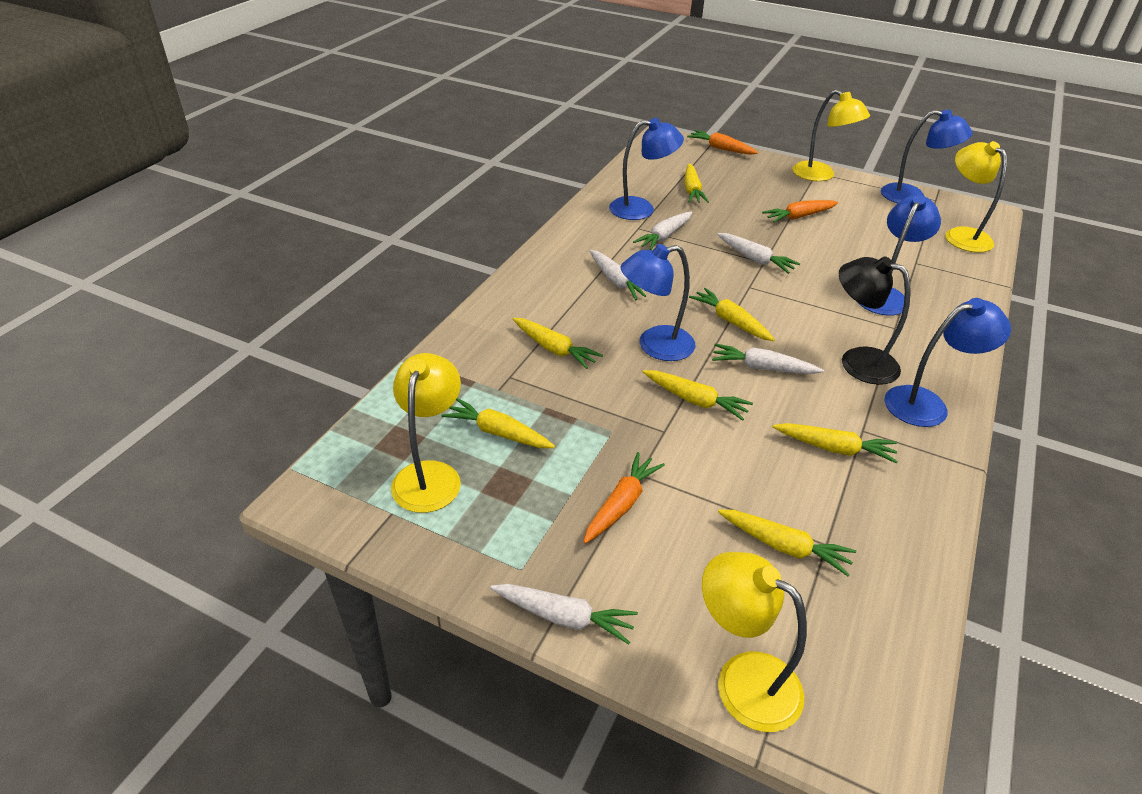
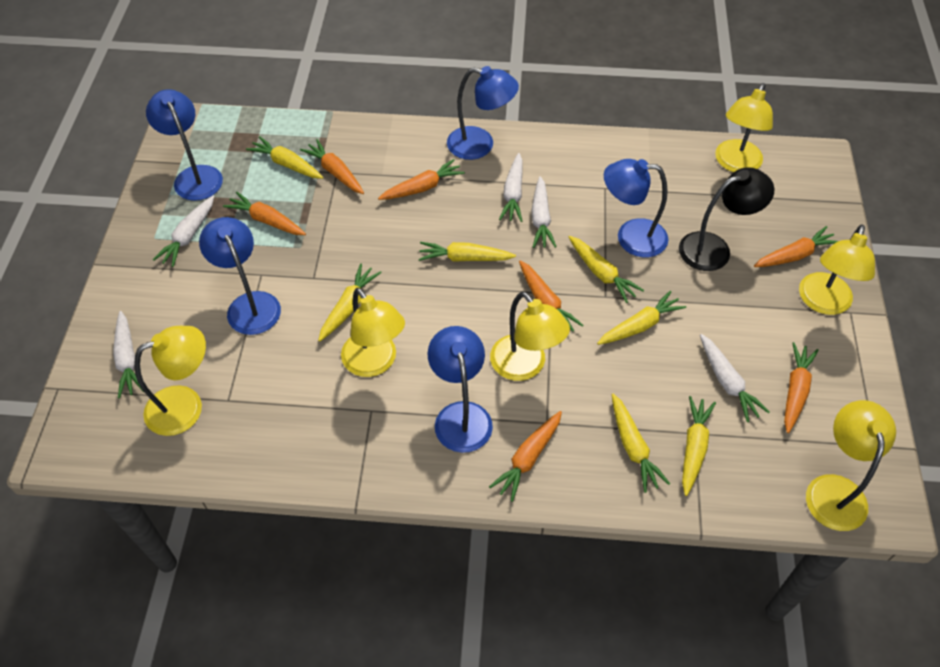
orange carrot: [583,452,665,544] [687,130,758,155] [762,200,838,222] = 3 -> [223,192,306,235] [300,139,364,194] [378,159,465,200] [489,411,562,502] [519,261,584,331] [754,226,838,267] [784,342,819,433] = 7
yellow lamp: [391,353,461,513] [702,552,807,732] [793,90,870,181] [945,141,1007,253] = 4 -> [134,326,206,436] [341,288,405,377] [490,292,570,381] [715,83,773,172] [799,224,875,315] [806,400,896,531] = 6

